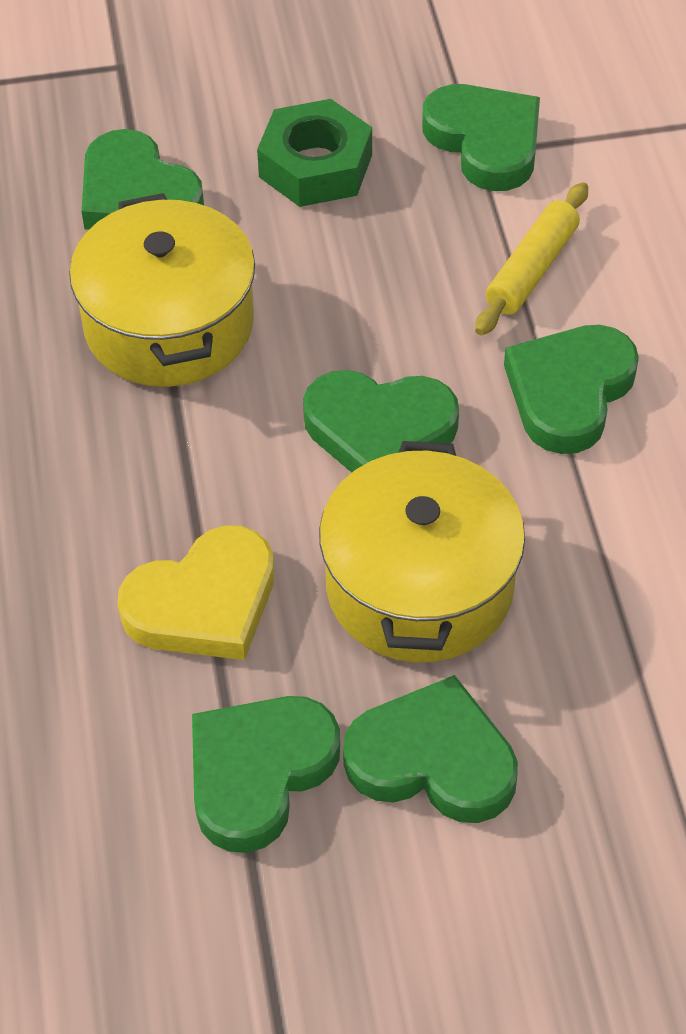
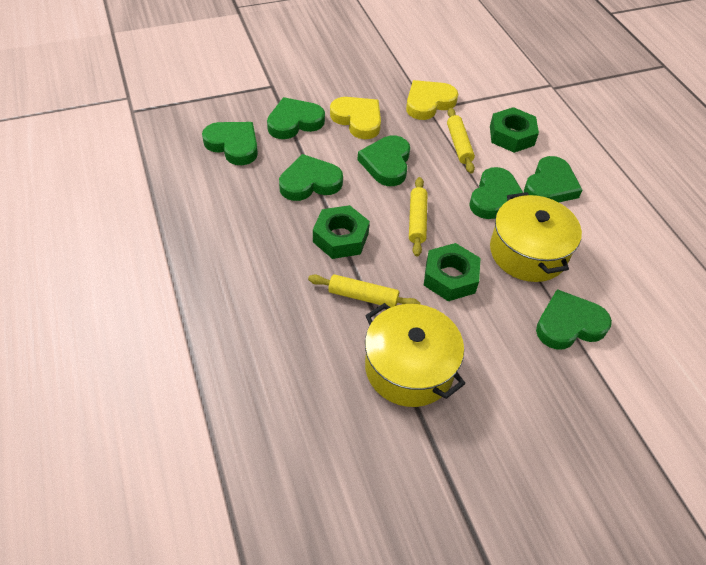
green heart: [82,129,204,230] [192,696,340,853] [303,370,459,473] [343,675,518,823] [422,84,540,191] [504,325,639,454] = 6 -> [202,122,258,165] [267,97,325,139] [279,154,343,201] [357,135,410,186] [469,167,523,219] [524,156,582,202] [536,289,612,349] = 7
green nut: [257,99,372,207] = 1 -> [313,205,370,259] [424,243,481,301] [490,107,539,153] = 3
yellow heart: [118,525,274,660] = 1 -> [330,97,381,139] [406,80,458,120] = 2
yellow rolling pin: [475,182,588,335] = 1 -> [308,274,420,307] [409,177,427,257] [447,108,475,173] = 3

